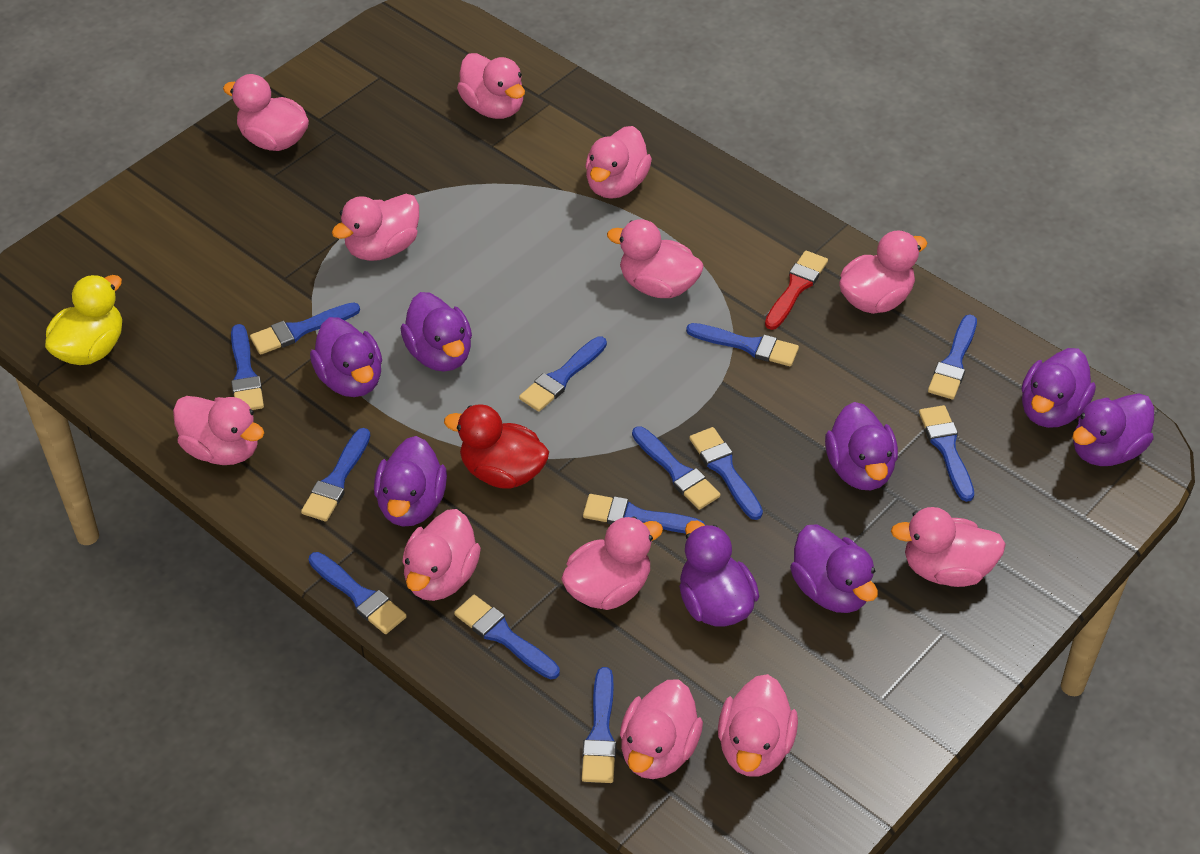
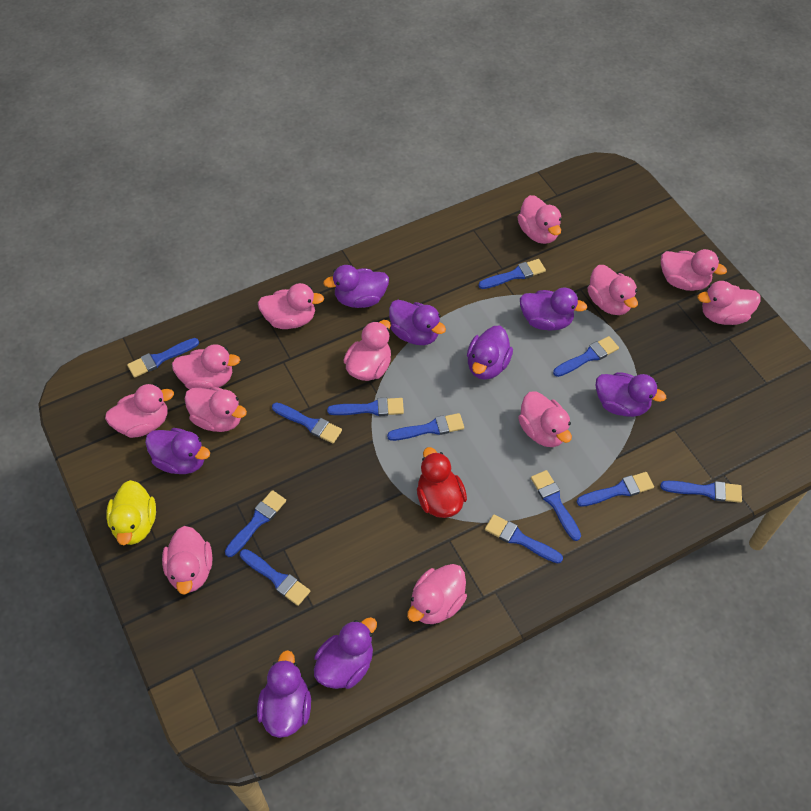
blue brush: [231,324,264,410] [250,302,360,355] [301,428,370,521] [308,552,407,634] [454,595,560,679] [519,337,607,412] [582,667,616,783] [583,494,705,533] [632,426,720,510] [686,323,799,366] [689,427,763,520] [919,405,974,502] [928,315,977,399] = 13 -> [127,338,199,378] [225,490,286,557] [240,549,310,606] [272,402,342,444] [327,398,404,416] [387,413,464,441] [479,259,546,289] [485,514,563,563] [531,470,581,541] [553,336,619,377] [577,472,654,507] [660,481,742,503] = 12
red brush: [765,251,828,330] = 1 -> none = 0

